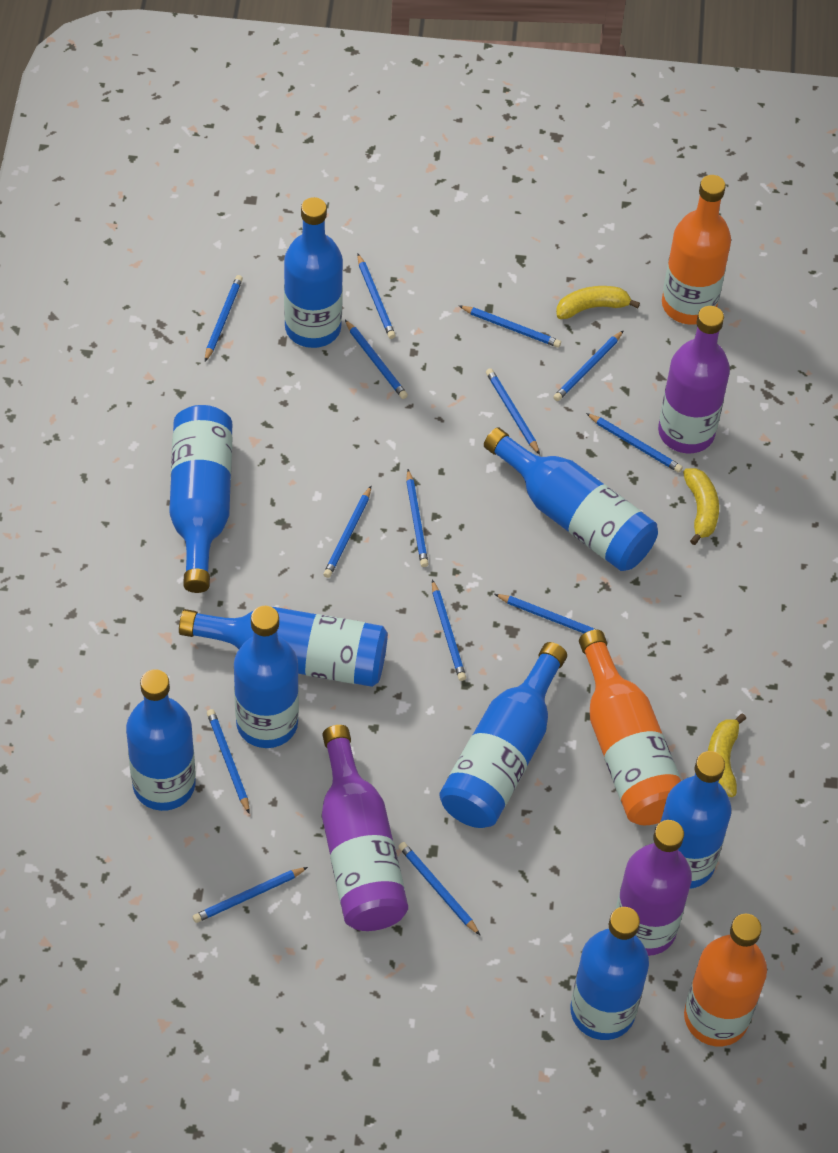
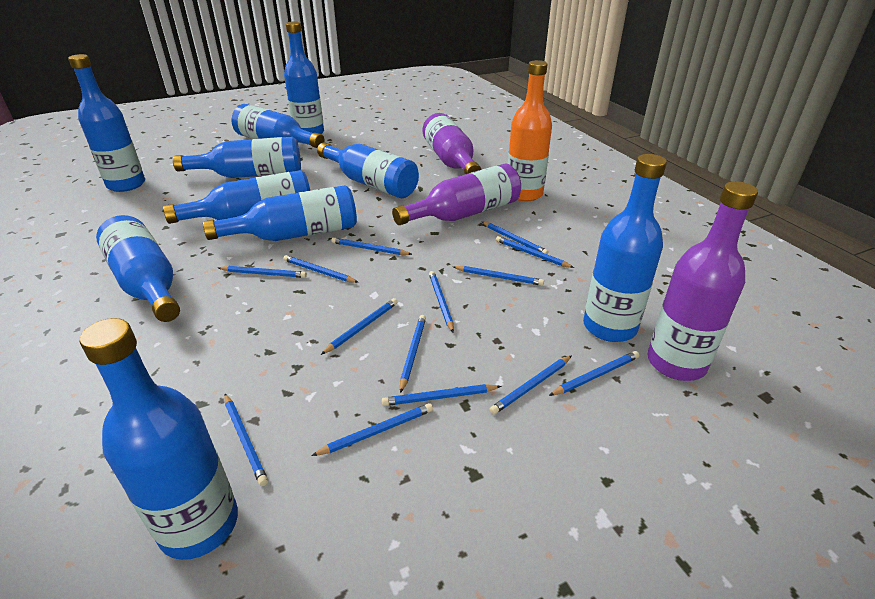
blue bottle: [126,669,196,811] [169,405,232,593] [179,607,388,687] [234,606,299,748] [284,197,343,348] [439,642,567,828] [484,427,658,571] [571,907,649,1040] [660,751,731,889] = 9 -> [68,54,145,192] [79,318,238,560] [96,215,180,322] [163,170,310,224] [173,137,301,178] [203,185,357,241] [232,104,325,148] [284,22,324,134] [317,142,419,198] [583,154,667,342] = 10
orange bottle: [579,630,681,825] [662,175,731,325] [684,914,767,1046] = 3 -> [508,60,552,201] = 1
yellow banana: [556,286,640,319] [683,468,719,545] [708,713,746,797] = 3 -> none = 0

